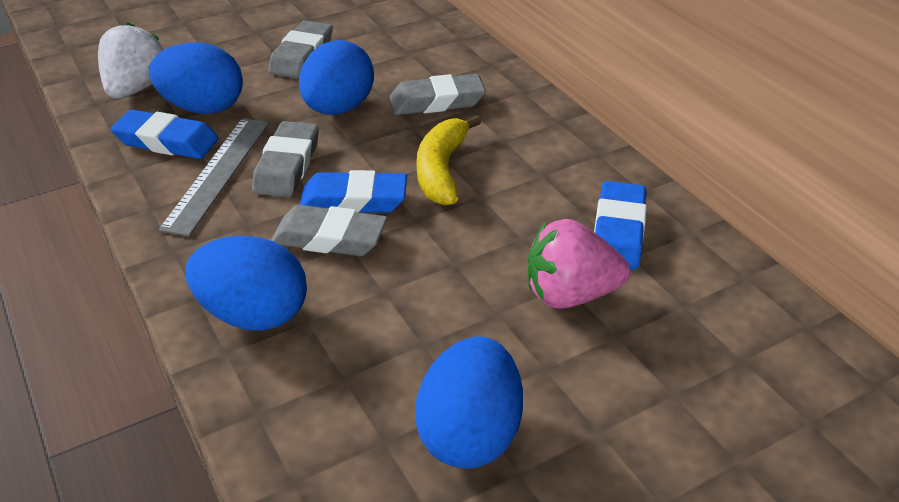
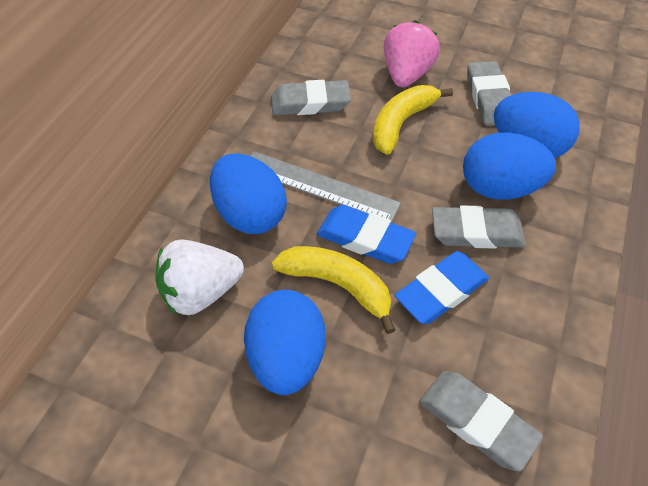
blue eraser: [111,109,219,159] [300,170,407,213] [594,181,647,270] = 3 -> [317,205,416,264] [395,251,489,324] = 2
yellow banana: [416,115,481,205] = 1 -> [272,246,396,334] [373,85,453,155] = 2

